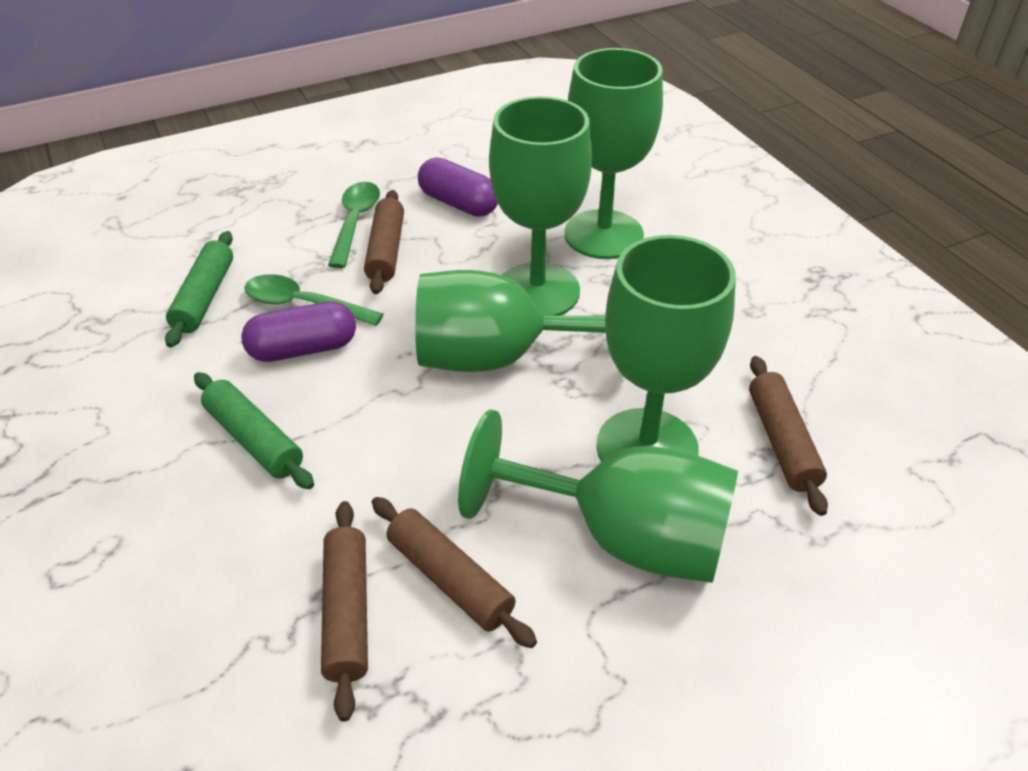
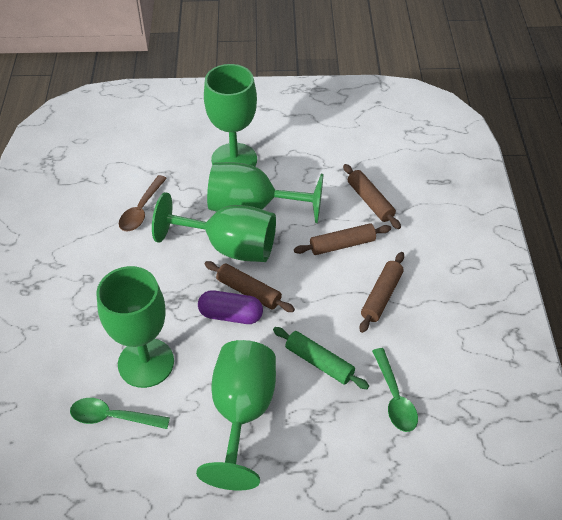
brown spoon: none = 0 -> [119,175,167,232] = 1
green rolling pin: [165,231,233,348] [194,372,314,489] = 2 -> [273,327,369,389] = 1
purple capsule: [241,301,356,362] [418,158,498,217] = 2 -> [198,290,263,324] = 1

